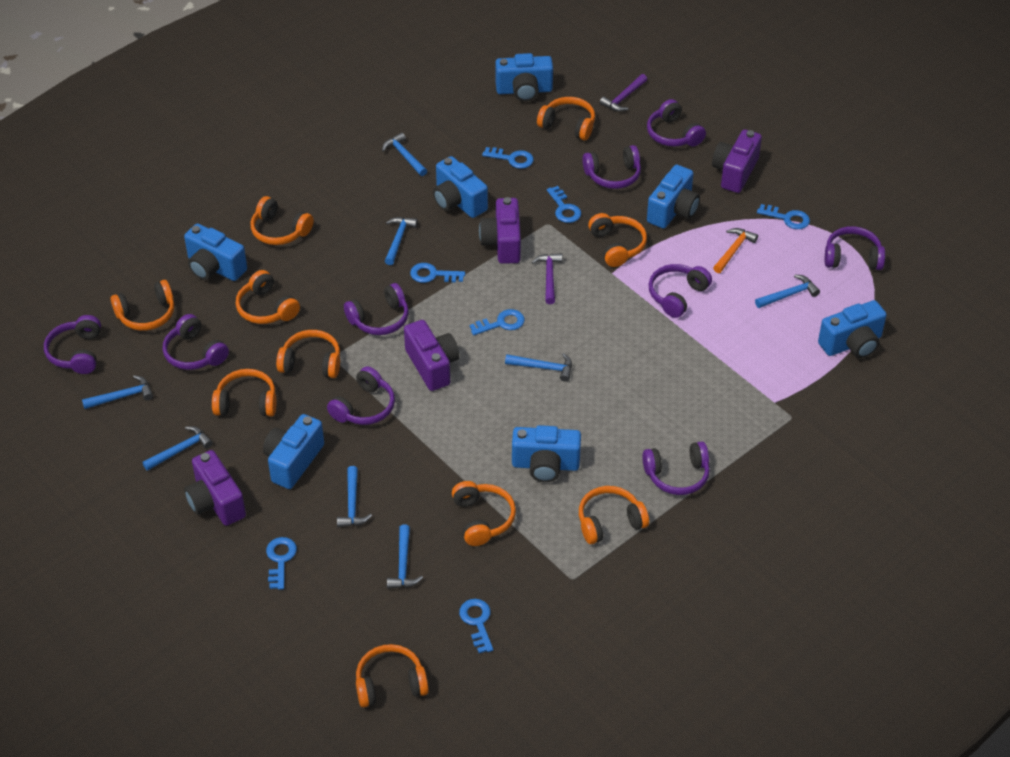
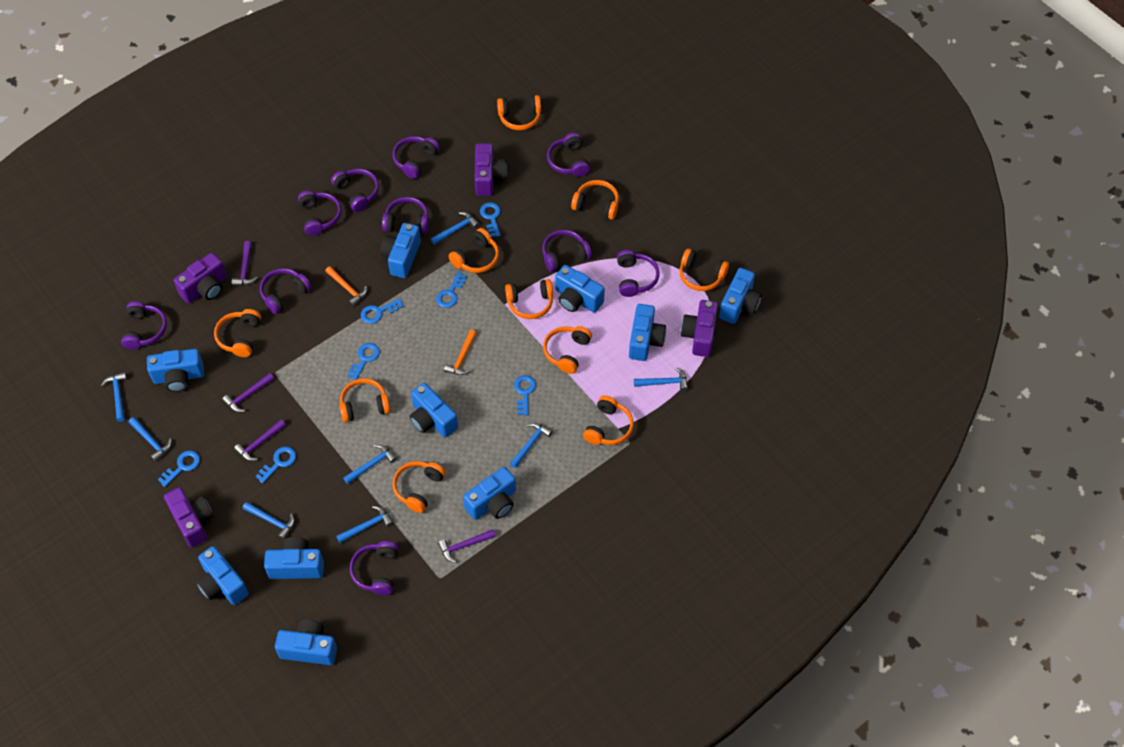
blue camera: [184,223,247,281] [263,414,324,489] [433,156,488,218] [495,53,553,102] [512,425,581,482] [647,165,700,229] [818,300,887,358] = 7 -> [147,349,204,392] [196,546,249,605] [264,537,324,579] [275,619,337,665] [380,223,421,278] [410,383,458,438] [463,467,516,520] [555,265,605,313] [629,304,666,361] [719,268,762,324] = 10
orange hammer: [713,228,758,273] = 1 -> [325,266,367,306] [444,330,476,375] = 2
purple hammer: [532,253,563,304] [600,74,647,112] = 2 -> [222,373,274,412] [232,241,257,286] [234,420,286,461] [438,529,496,563] = 4
purple headphones: [44,315,101,374] [163,314,229,370] [327,366,395,425] [344,283,409,335] [582,145,641,189] [642,441,710,495] [647,99,706,147] [649,264,712,318] [825,226,885,270] = 9 -> [121,301,167,350] [260,268,312,314] [298,190,342,236] [331,169,379,212] [350,541,399,595] [382,197,429,234] [392,136,440,179] [542,230,592,272] [547,133,590,177] [617,250,660,297] = 10

